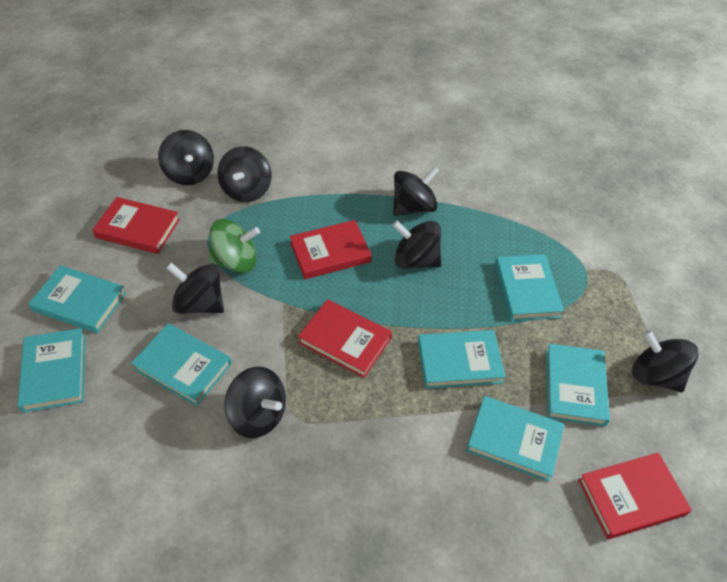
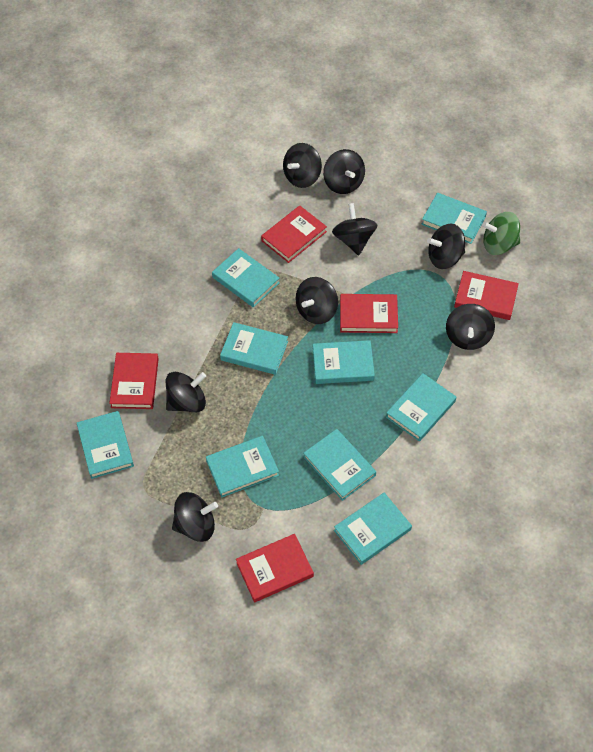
black spinning top: [158,130,214,185] [166,263,224,314] [217,146,272,202] [224,367,286,438] [392,221,441,269] [393,166,439,216] [632,330,699,392] = 7 -> [166,372,206,412] [172,492,218,542] [283,143,322,188] [296,277,338,324] [323,149,365,194] [332,203,377,255] [427,224,465,269] [446,304,495,350] = 8
red book: [92,197,180,254] [290,220,372,279] [298,299,392,378] [578,453,692,539] = 4 -> [109,353,159,409] [236,534,314,602] [261,205,327,263] [340,294,398,333] [454,271,519,320] = 5
turquoise book: [18,328,86,413] [29,265,126,333] [131,323,232,406] [418,330,506,389] [466,396,565,482] [495,254,564,321] [546,343,610,427] = 7 -> [77,411,134,479] [206,436,279,497] [212,248,280,307] [220,322,288,375] [304,429,376,501] [313,340,375,384] [334,493,412,565] [386,373,457,442] [421,193,487,244] = 9

